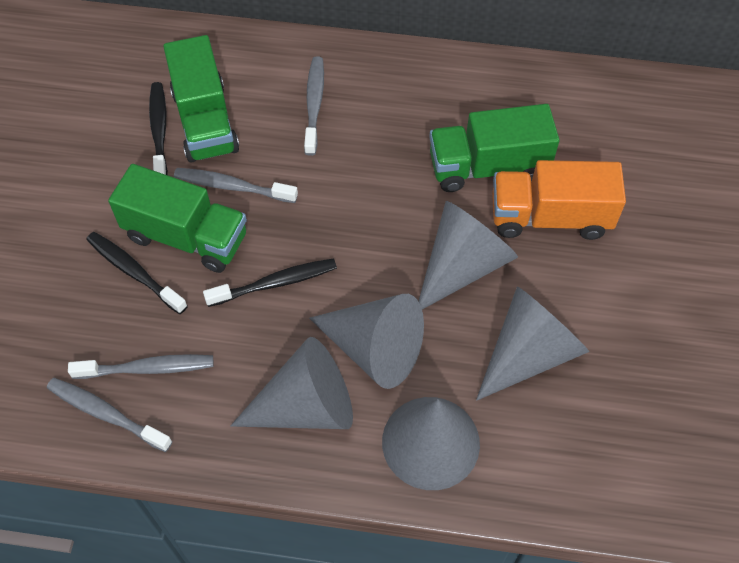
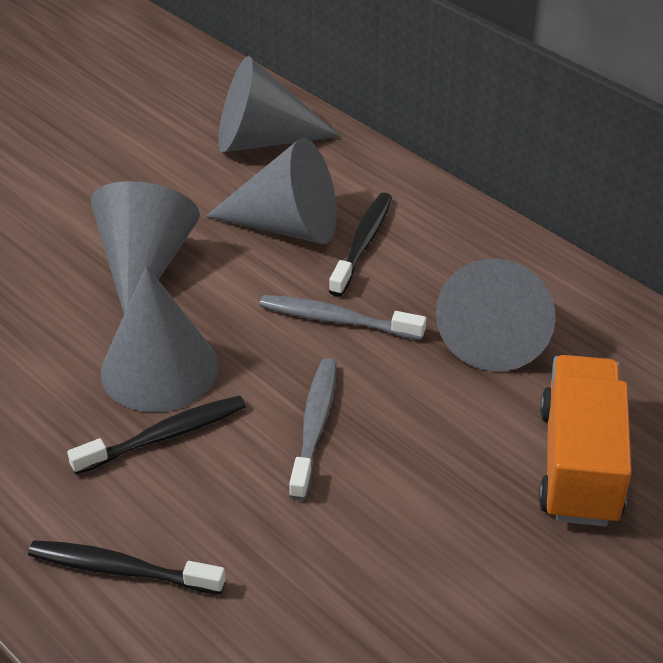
green truck: [108,164,247,273] [163,35,239,163] [429,104,559,192] = 3 -> none = 0
grey toothbrush: [47,378,172,452] [68,354,213,379] [174,168,298,203] [304,56,324,156] = 4 -> [260,295,426,340] [289,358,337,501] = 2

